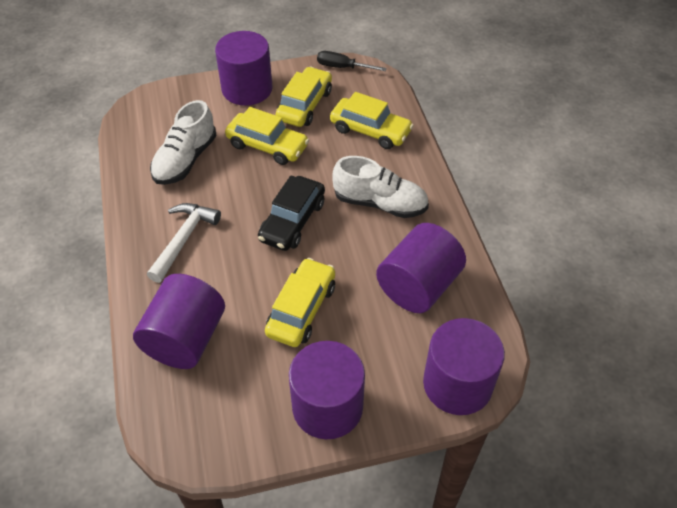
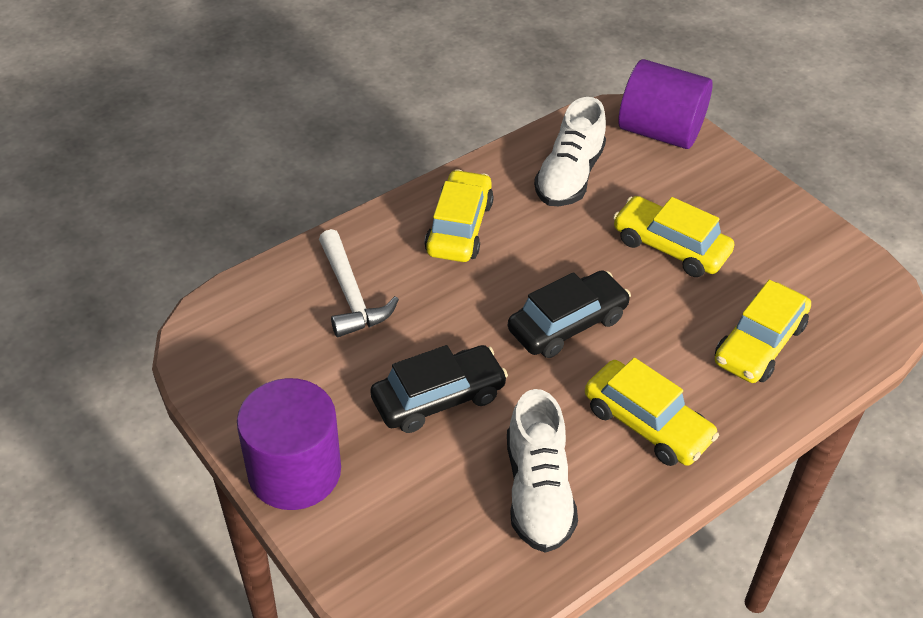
black car: [258,175,325,251] = 1 -> [370,345,508,433] [508,270,631,358] = 2
black screwdriver: [317,51,387,71] = 1 -> none = 0
purple cylinder: [133,274,225,369] [215,31,273,106] [289,341,365,439] [376,223,466,313] [423,318,505,415] = 5 -> [237,378,341,510] [618,59,713,149] = 2

